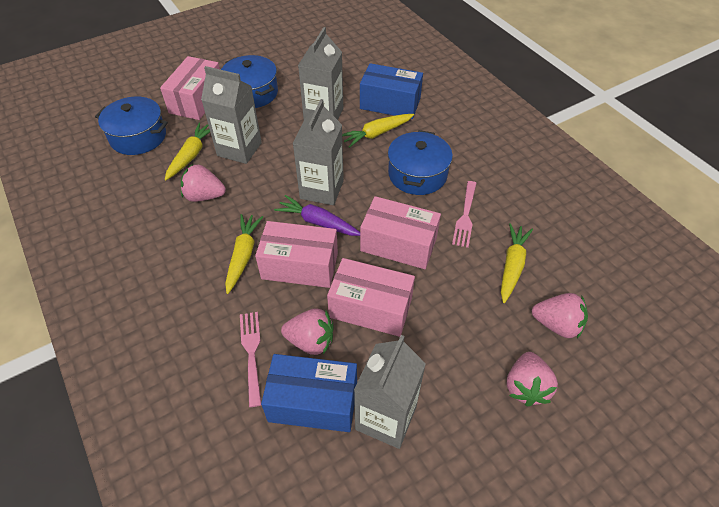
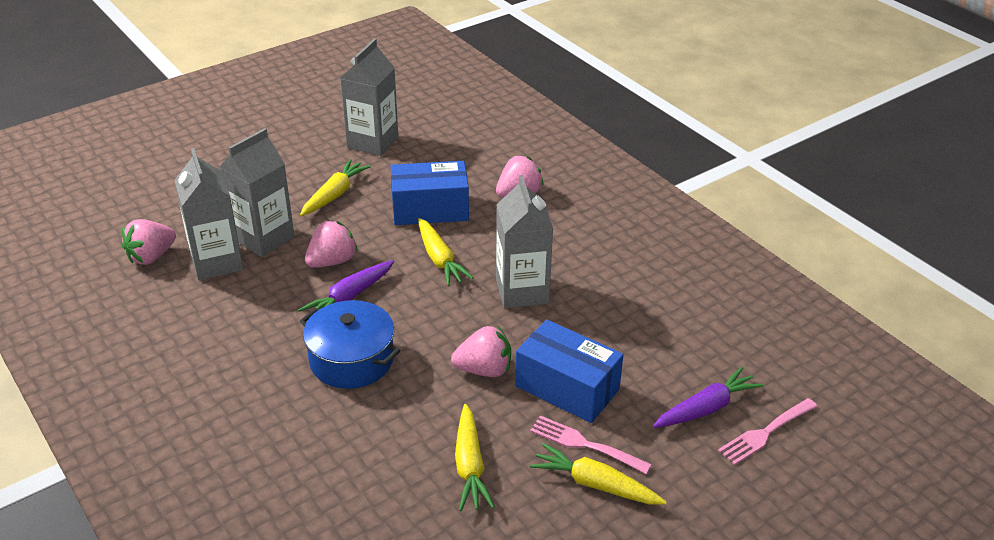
blue pot: [95,97,168,155] [221,55,278,108] [388,130,453,195] = 3 -> [300,300,400,389] = 1
pink box: [160,56,220,120] [255,221,338,288] [327,258,415,337] [360,196,441,269] = 4 -> none = 0
purple carrot: [274,195,360,236] = 1 -> [298,260,394,312] [653,367,763,428] = 2

